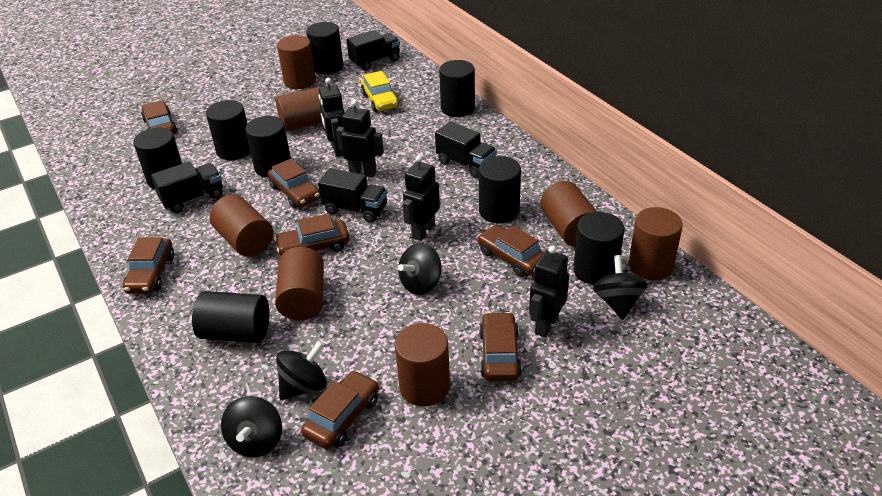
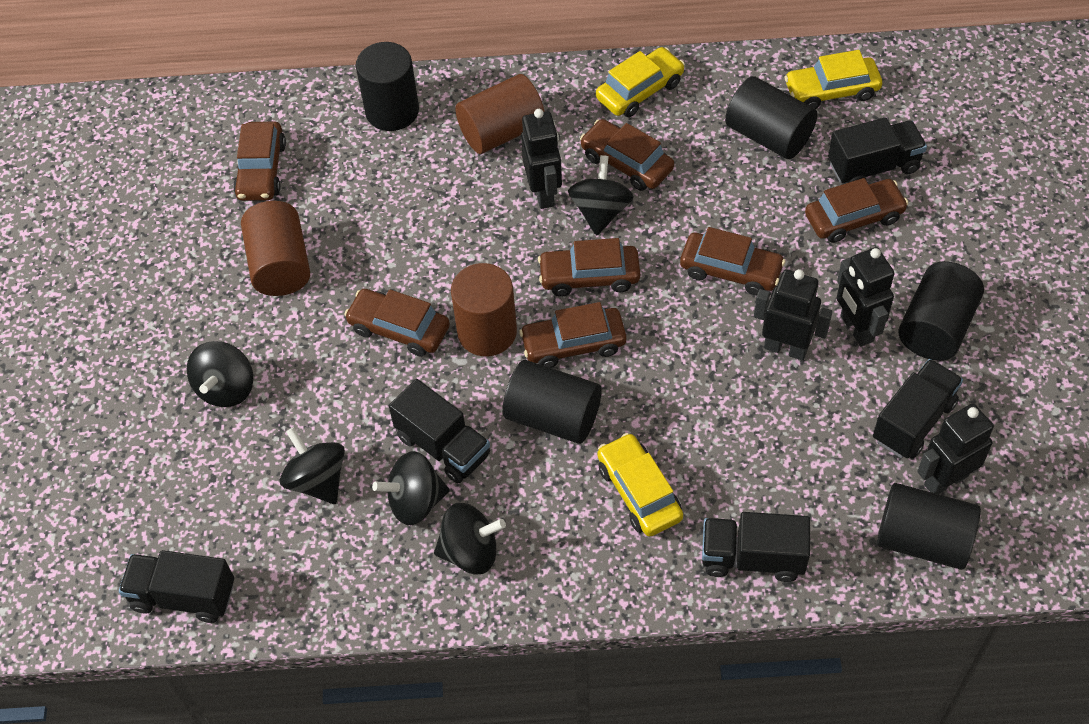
black cylinder: [134,127,182,189] [192,291,269,343] [206,100,251,160] [245,116,291,178] [306,22,343,74] [439,60,475,117] [479,156,521,223] [573,212,625,285] = 8 -> [356,42,419,131] [503,360,601,444] [725,76,817,159] [877,483,981,570] [898,261,984,361] = 5
black spinning top: [221,396,282,457] [276,340,327,400] [398,243,442,295] [593,255,648,320] = 4 -> [187,341,253,407] [280,427,345,504] [372,451,450,525] [434,503,506,574] [568,155,634,236] = 5
black truck: [151,161,223,213] [318,168,387,223] [347,30,400,71] [435,121,497,178] = 4 -> [119,550,234,623] [389,379,490,483] [702,512,810,582] [828,117,927,183] [873,359,963,459] = 5
brown cylinder: [210,195,273,257] [275,247,324,320] [276,87,322,131] [277,35,316,89] [395,323,450,406] [540,181,597,247] [629,207,683,280] = 7 -> [241,201,310,296] [451,263,517,356] [455,74,544,154] = 3
yellow car: [361,71,399,112] = 1 -> [596,47,685,117] [597,433,683,537] [784,50,882,109] = 3

